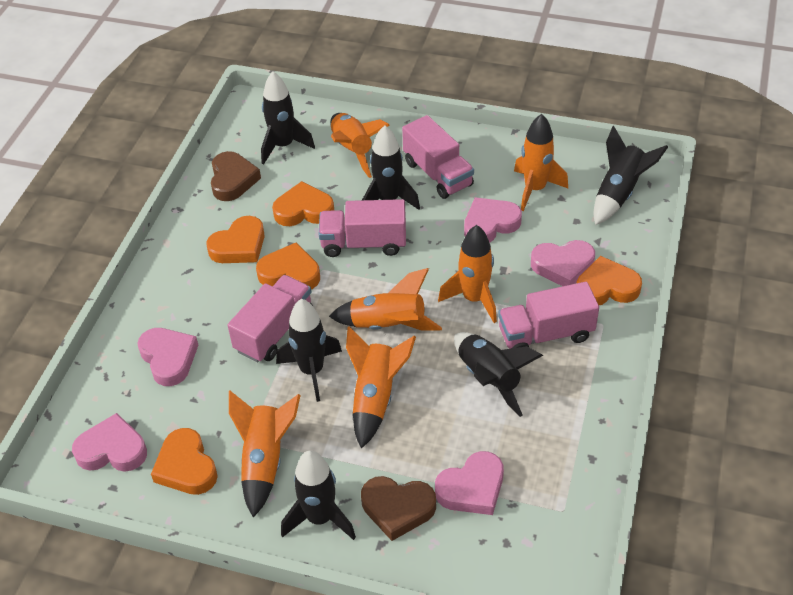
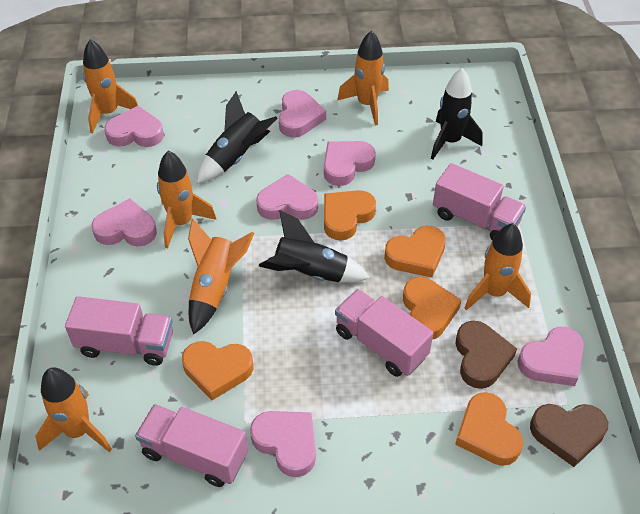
black rocket: [261,71,315,164] [276,299,342,402] [281,450,356,540] [362,125,420,210] [454,332,543,417] [594,126,668,225] = 6 -> [197,91,278,184] [259,210,370,283] [431,68,483,160] = 3
pink heart: [72,413,147,472] [137,328,198,386] [435,451,504,515] [464,197,522,243] [531,240,595,286] = 5 -> [92,198,157,246] [104,106,164,147] [250,411,316,477] [256,174,318,220] [279,90,326,138] [324,141,376,186] [518,327,584,386] = 7

